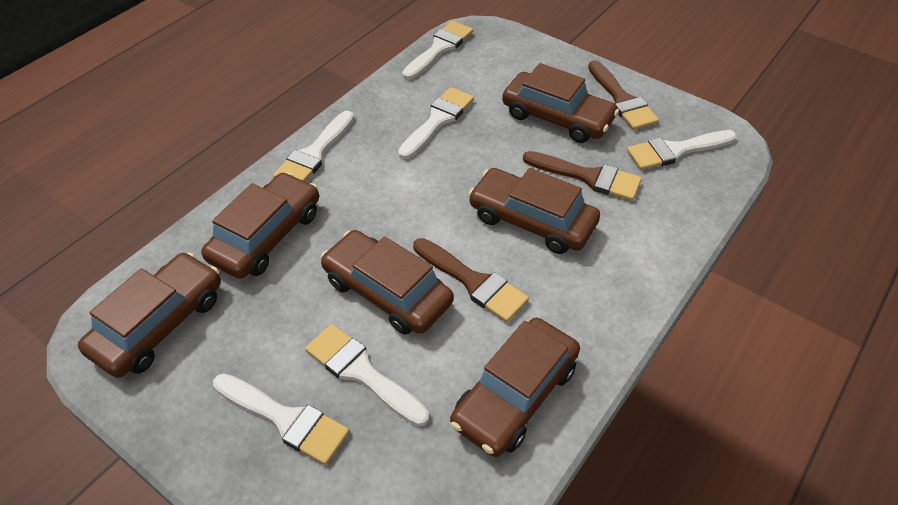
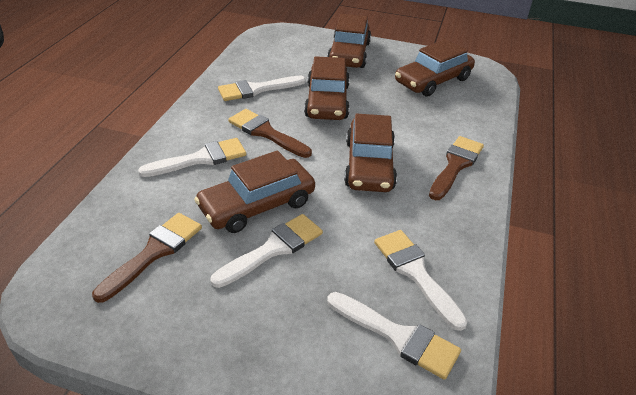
brown car: [78,252,221,378] [201,172,319,279] [321,230,454,335] [450,318,580,457] [468,168,600,254] [502,63,619,143] = 6 -> [194,150,315,233] [304,56,350,120] [327,14,371,68] [344,114,397,192] [395,39,475,97] = 5
white brush: [213,373,349,465] [273,111,354,182] [305,324,429,427] [398,87,474,159] [402,21,473,80] [627,130,737,170] = 6 -> [138,138,246,177] [210,214,323,288] [218,76,306,101] [327,292,461,380] [374,230,468,331] = 5

